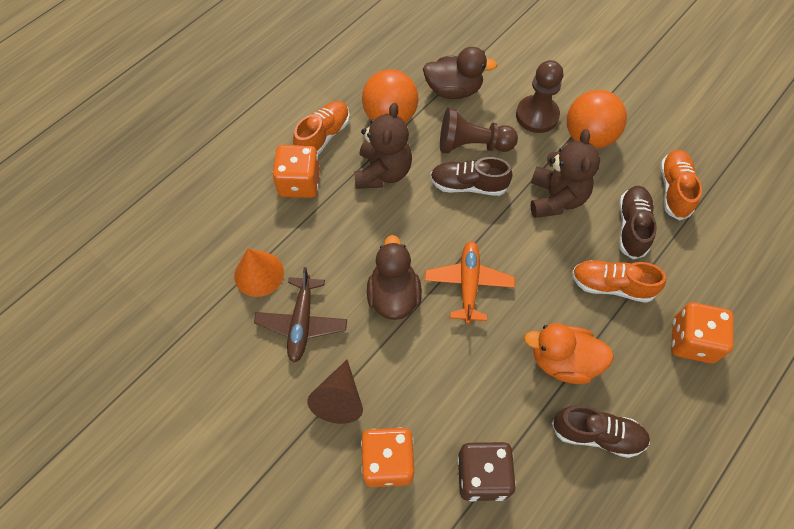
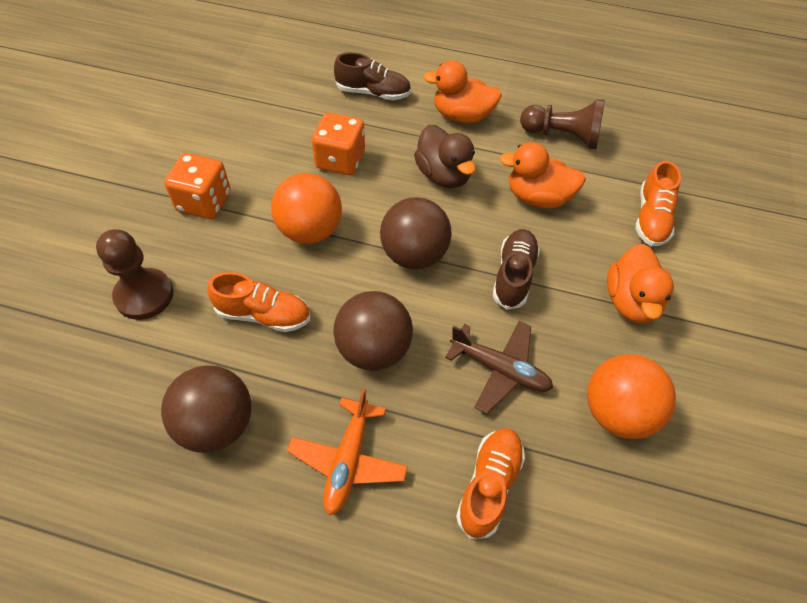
brown ball: none = 0 -> [161,365,251,453] [333,291,413,371] [380,197,452,269] = 3
brown cone: [307,360,363,424] = 1 -> none = 0
brown dice: [458,442,516,501] = 1 -> none = 0
brown duck: [367,235,422,320] [423,47,497,99] = 2 -> [414,125,476,188] = 1
brown shoe: [430,157,513,196] [552,405,650,458] [619,186,657,260] = 3 -> [334,52,411,100] [493,229,540,310] = 2
brown teddy bear: [354,103,412,189] [531,129,600,218] = 2 -> none = 0
orange cone: [234,248,284,297] = 1 -> none = 0
orange dice: [272,145,320,198] [361,428,414,487] [671,302,734,363] = 3 -> [164,153,231,219] [312,113,365,175] = 2
orange duck: [524,323,614,384] = 1 -> [423,60,502,123] [499,142,586,208] [607,244,674,324] = 3

